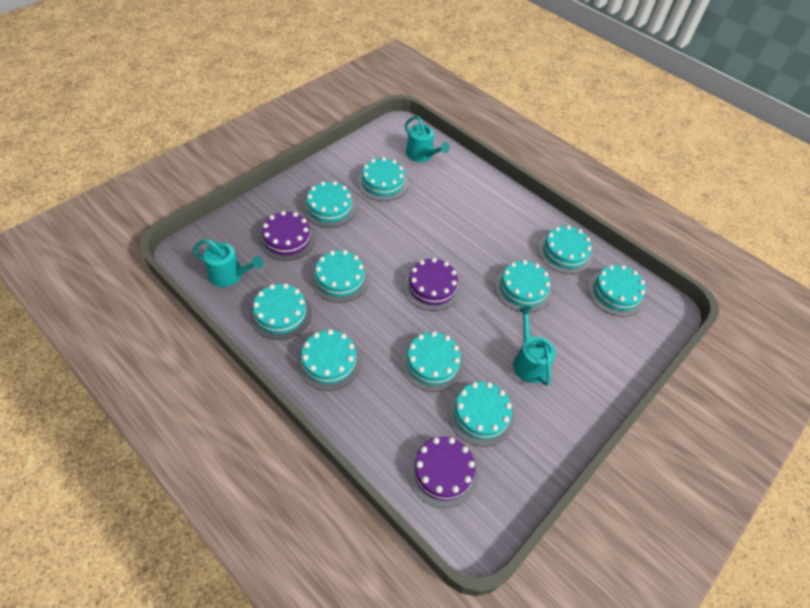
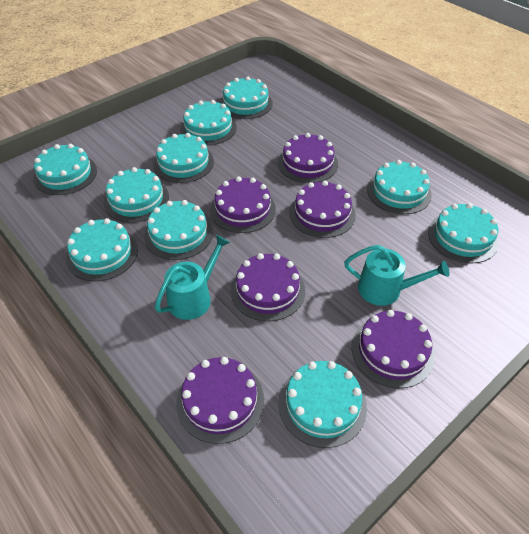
purple cake: [259,211,315,261] [403,258,461,311] [407,436,478,508] = 3 -> [176,357,264,444] [210,176,276,233] [230,253,305,321] [278,133,338,183] [289,180,356,238] [352,310,435,388] = 6
turquoise watering can: [193,239,263,287] [405,116,450,162] [513,307,555,386] = 3 -> [155,235,230,320] [344,245,450,306] = 2

